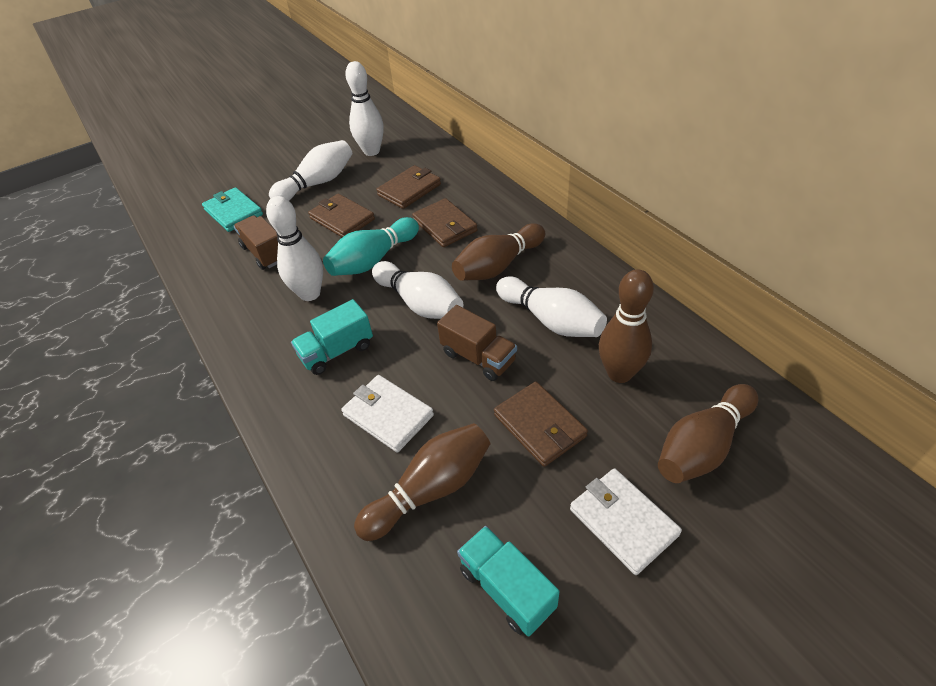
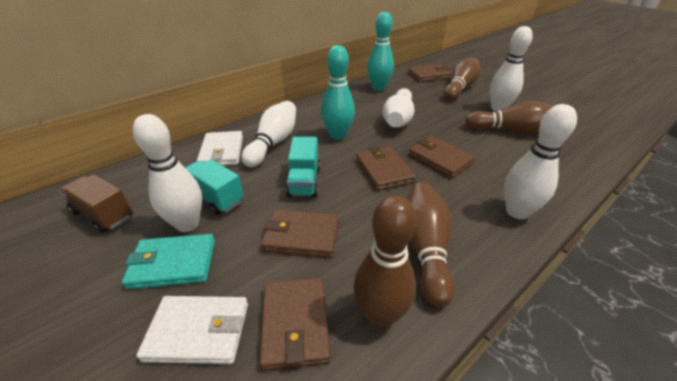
brown truck: [234,215,278,270] [437,305,517,381] = 2 -> [59,174,133,233] = 1
brown wallet: [308,194,375,237] [376,165,441,209] [412,198,478,247] [494,381,588,467] = 4 -> [259,278,330,371] [261,209,339,258] [356,146,416,191] [408,64,452,82] [408,136,475,178] = 5
turquoise bowling pin: [323,217,419,276] = 1 -> [321,45,355,140] [367,12,394,91] = 2

